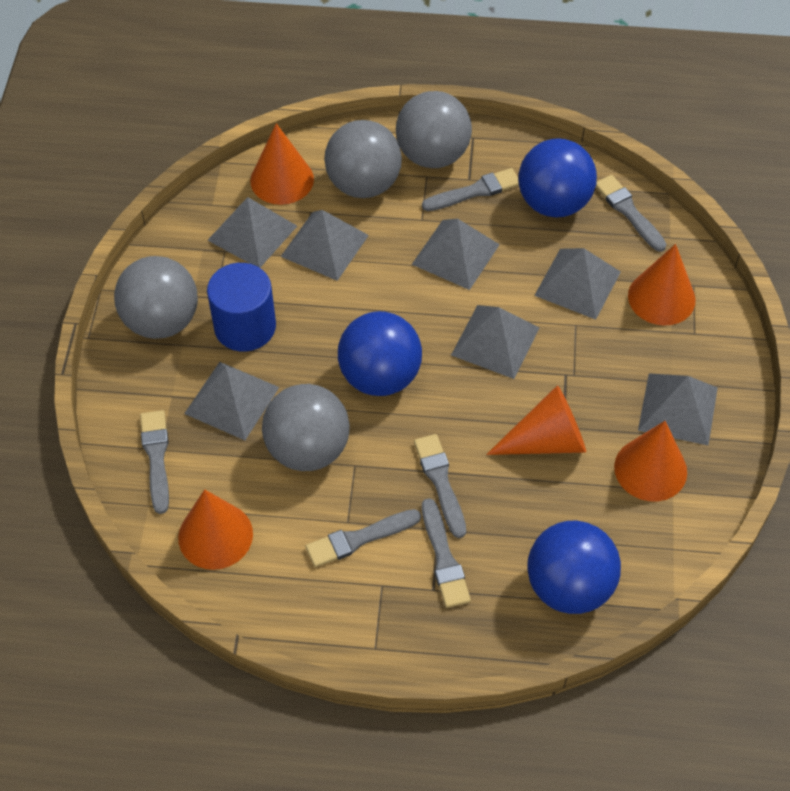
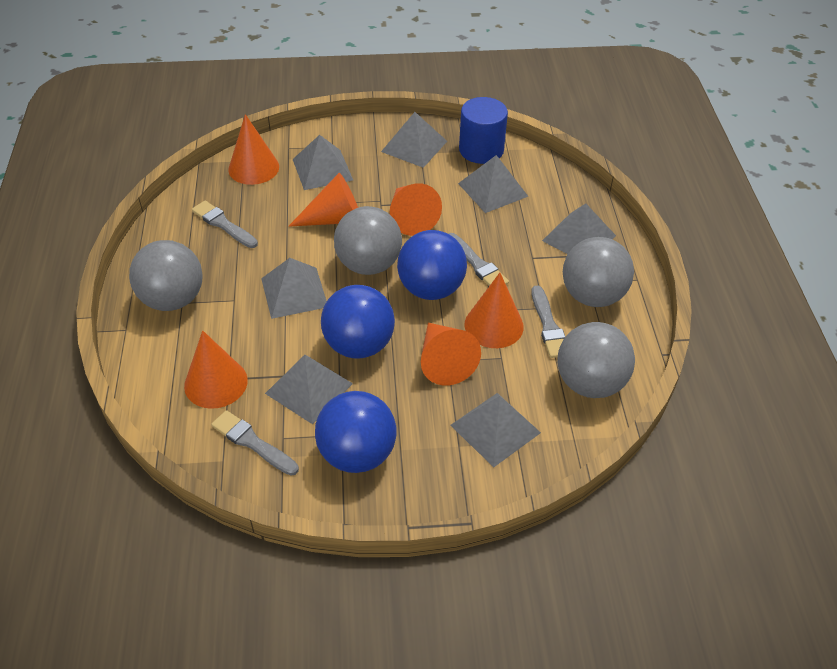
grey brush: [140,410,169,514] [306,509,421,567] [414,434,466,538] [422,168,519,211] [422,498,471,608] [596,175,667,252] = 6 -> [192,201,258,248] [211,410,299,476] [448,233,509,286] [531,286,565,358] = 4
orange cone: [178,489,253,570] [250,123,314,205] [486,385,586,455] [614,421,687,501] [628,244,696,326] = 5 -> [184,330,248,409] [228,114,279,185] [289,173,358,227] [390,183,442,236] [421,323,481,386] [465,273,524,348] = 6

